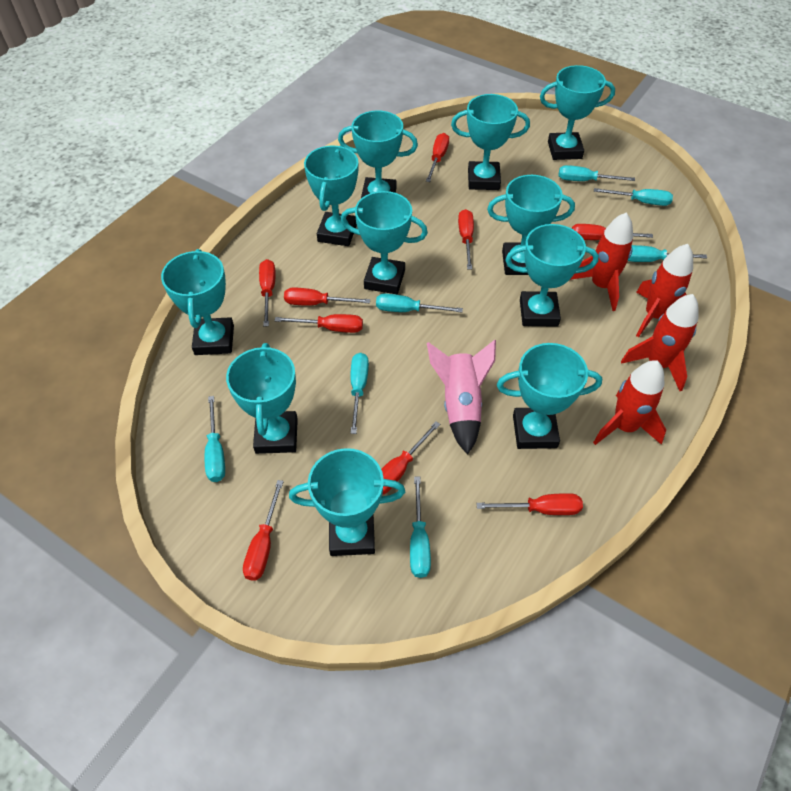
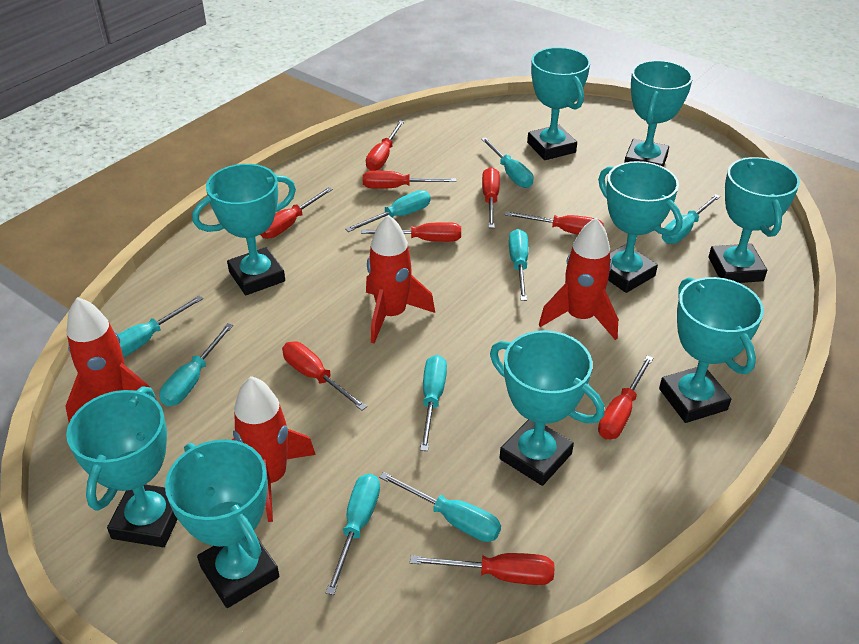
pink rocket: [427,340,496,455] = 1 -> none = 0
turquoise screwdriver: [205,396,225,482] [350,353,369,434] [376,294,463,313] [410,477,431,578] [558,165,635,181] [594,188,673,206] [628,245,707,262] = 7 -> [118,295,203,358] [159,323,233,406] [326,474,380,595] [345,190,431,232] [379,472,501,542] [420,355,447,451] [481,137,534,188] [509,229,529,301] [662,194,721,244] = 9
turquoise trophy: [161,249,234,355] [226,343,298,454] [289,448,405,556] [304,145,358,246] [338,111,418,198] [341,191,428,294] [451,94,530,190] [487,175,575,275] [497,343,602,449] [505,224,599,327] [540,65,615,160] = 11 -> [66,386,178,547] [165,439,279,608] [192,164,296,295] [490,330,605,486] [527,47,590,160] [598,161,683,293] [624,60,693,167] [659,277,764,423] [709,157,800,283] = 9

